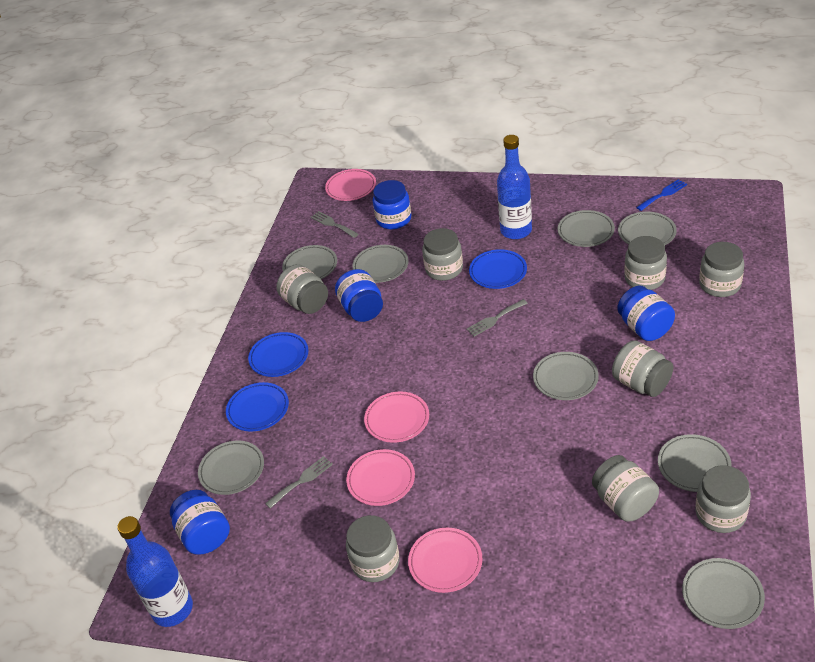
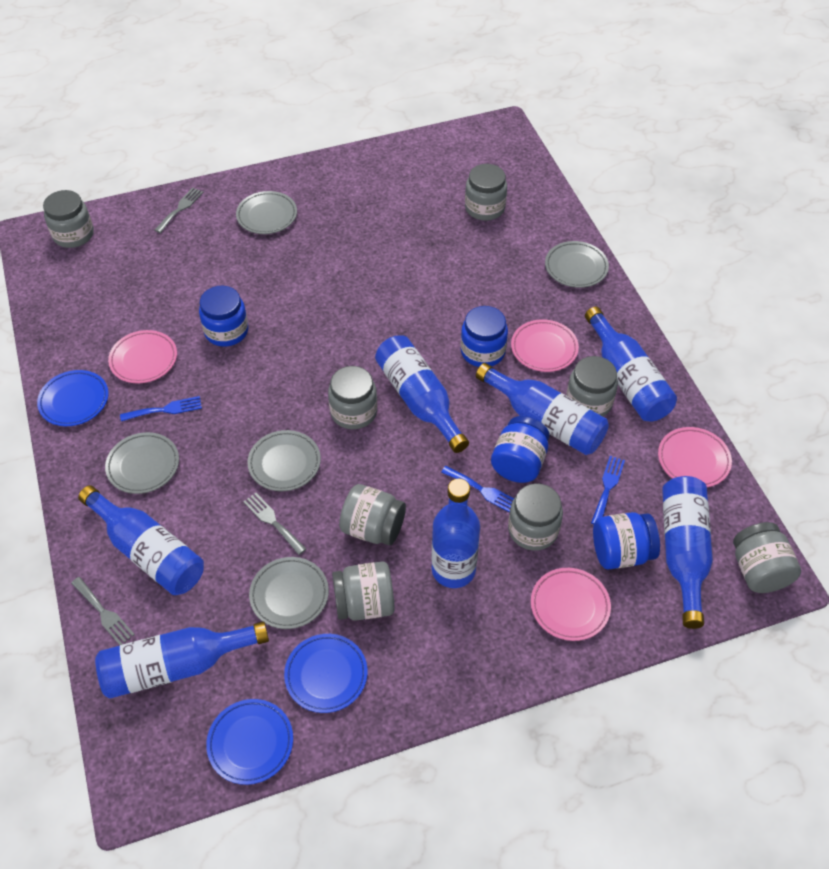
blue bottle: [117,516,193,627] [497,135,532,239] = 2 -> [78,485,204,595] [95,621,269,699] [375,335,469,453] [431,478,480,588] [476,363,609,455] [585,307,677,421] [662,476,713,629] = 7
blue fork: [636,179,687,211] = 1 -> [120,396,202,421] [441,466,514,513] [591,456,625,524] = 3
grey plate: [198,441,264,495] [282,245,337,279] [352,245,408,283] [533,352,599,400] [558,210,615,247] [618,212,677,245] [658,434,732,492] [682,558,765,629] = 8 -> [105,432,179,494] [236,191,297,234] [247,430,321,491] [249,557,329,629] [545,241,609,288] = 5

